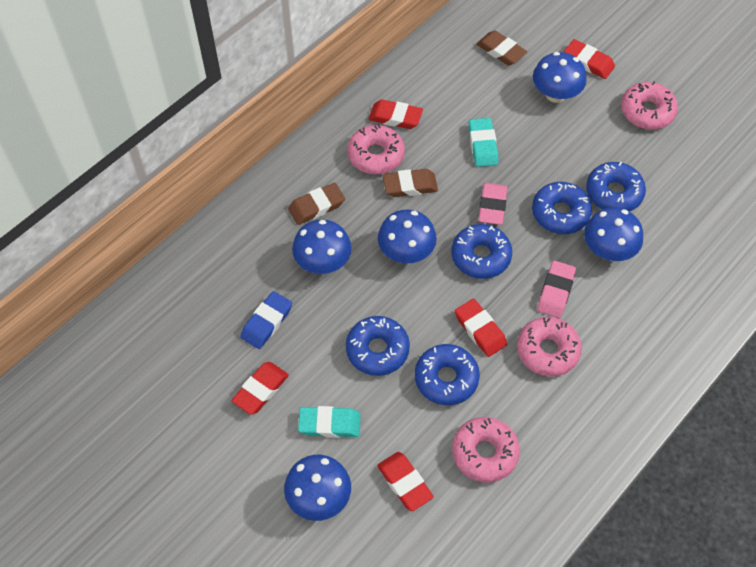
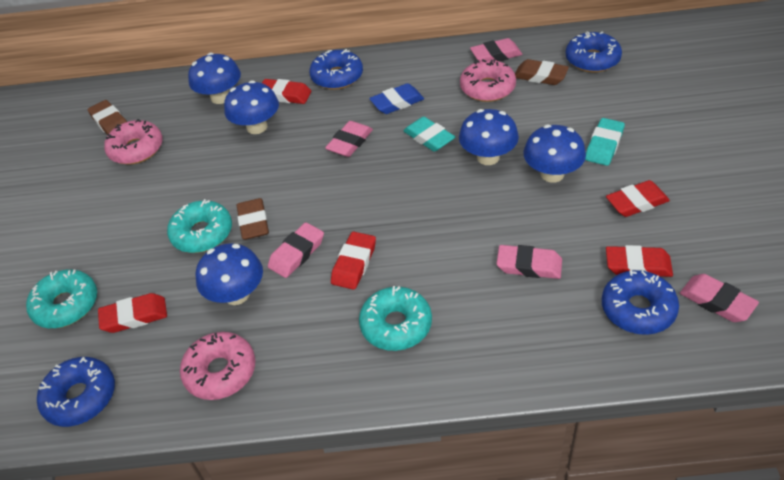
blue donut: [346,316,410,376] [415,344,480,405] [451,224,512,279] [532,182,592,234] [586,162,646,212] = 5 -> [37,357,115,427] [309,49,363,90] [566,31,622,72] [602,270,679,335] = 4
pink donut: [347,124,405,174] [452,417,520,482] [517,317,582,377] [621,82,678,130] = 4 -> [104,119,163,165] [180,332,255,400] [460,59,516,102] = 3
pink eraser: [478,183,507,225] [537,261,576,318] = 2 -> [268,222,324,278] [325,121,373,157] [470,38,522,61] [496,245,562,279] [680,274,759,322] = 5
turquoise donut: none = 0 -> [26,269,97,328] [167,199,232,253] [359,286,432,351] = 3

